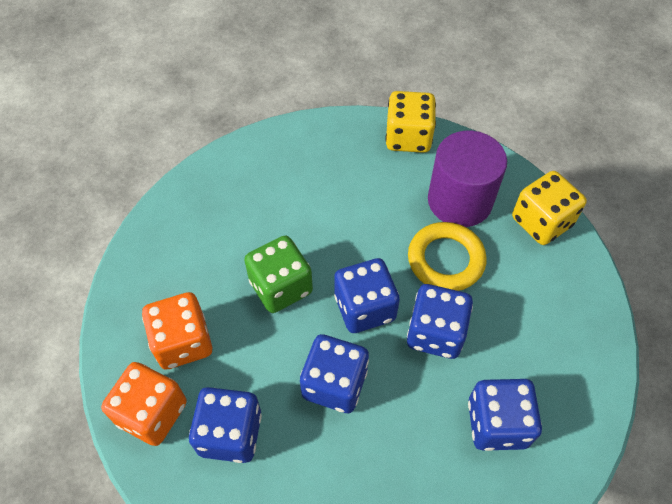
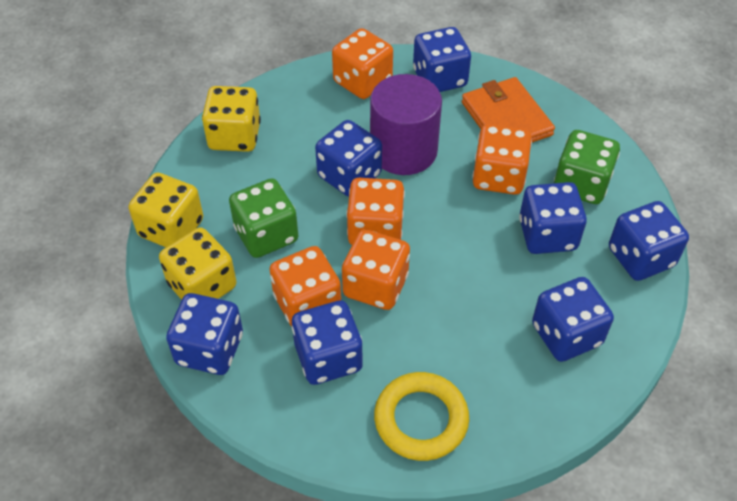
blue dice: [189,387,262,463] [300,334,369,413] [334,258,400,333] [407,284,473,359] [468,379,542,451] = 5 -> [166,293,243,375] [292,301,363,385] [315,120,382,197] [413,27,471,92] [519,182,587,254] [532,277,614,362] [609,201,689,281] = 7
green dice: [244,236,313,313] = 1 -> [229,178,298,258] [554,130,620,204] = 2
orange dice: [101,362,187,446] [142,292,212,370] = 2 -> [269,246,341,327] [332,28,393,99] [342,229,410,310] [346,178,405,245] [472,124,532,195] = 5
orange wallet: none = 0 -> [462,77,555,143] = 1
yellow dice: [386,91,436,153] [512,171,587,245] = 2 -> [128,173,203,247] [159,227,236,300] [202,86,261,152] = 3

